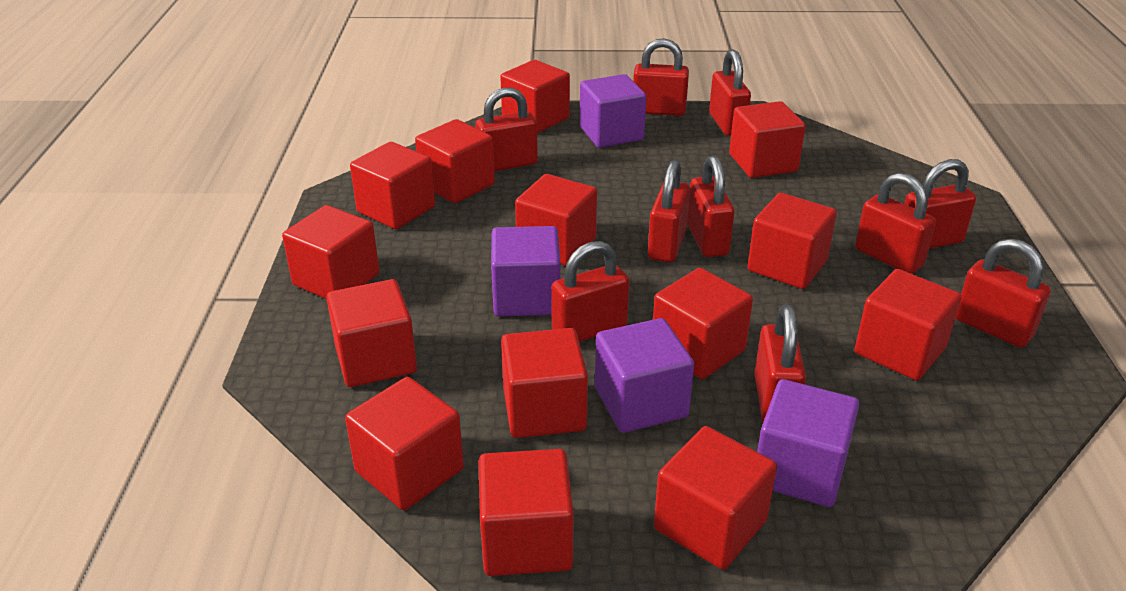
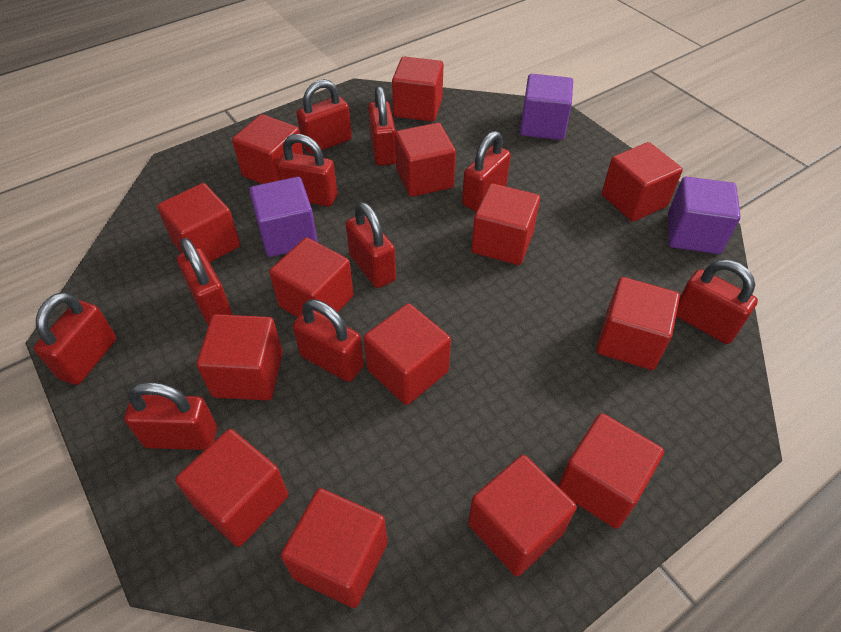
purple cube: [491,226,561,317] [580,74,646,148] [595,318,694,433] [757,379,859,507] = 4 -> [249,177,318,257] [520,74,573,140] [668,177,741,254] = 3

